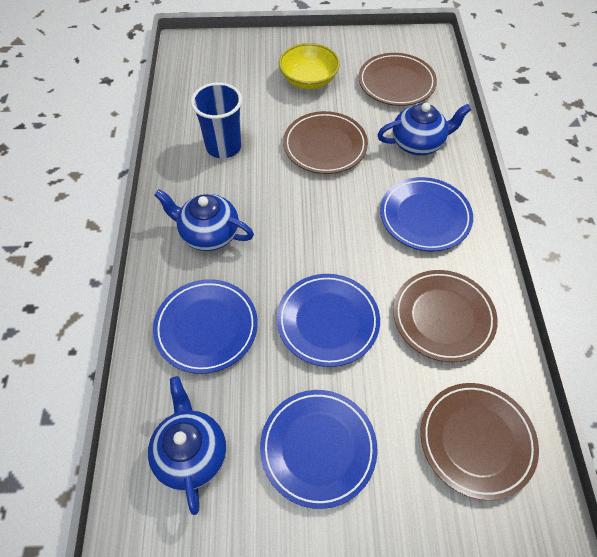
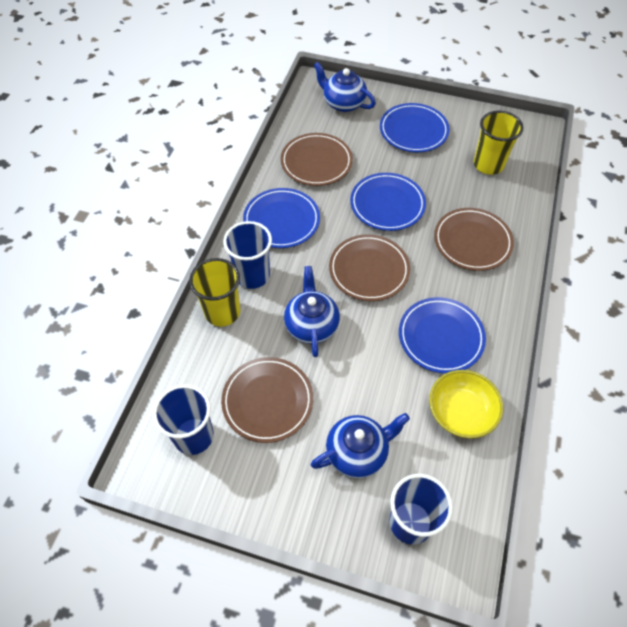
blue cup: [191,82,242,158] = 1 -> [153,385,214,455] [223,221,272,289] [390,474,453,545] = 3
yellow cup: none = 0 -> [189,258,240,327] [474,111,524,175] = 2

